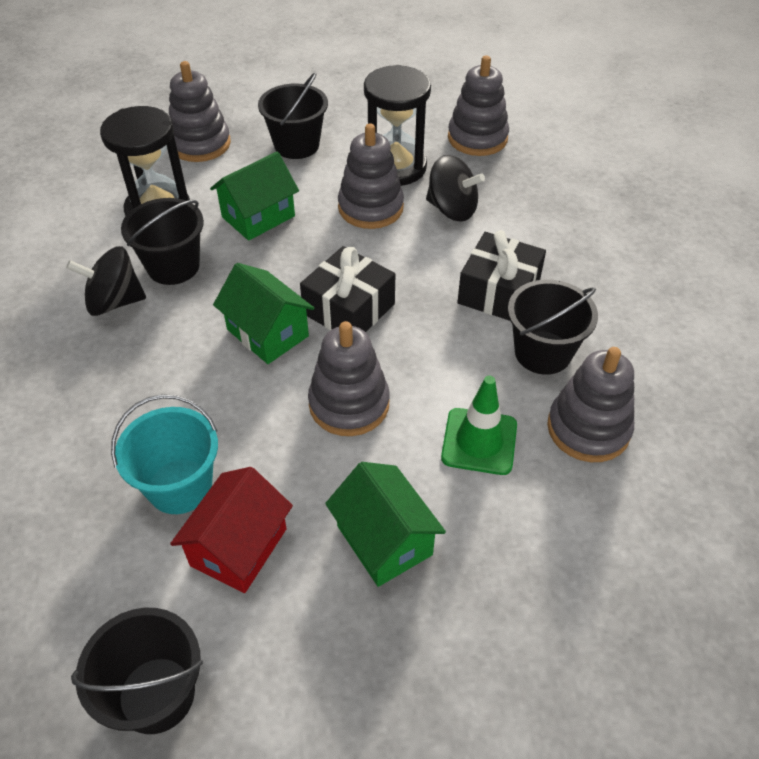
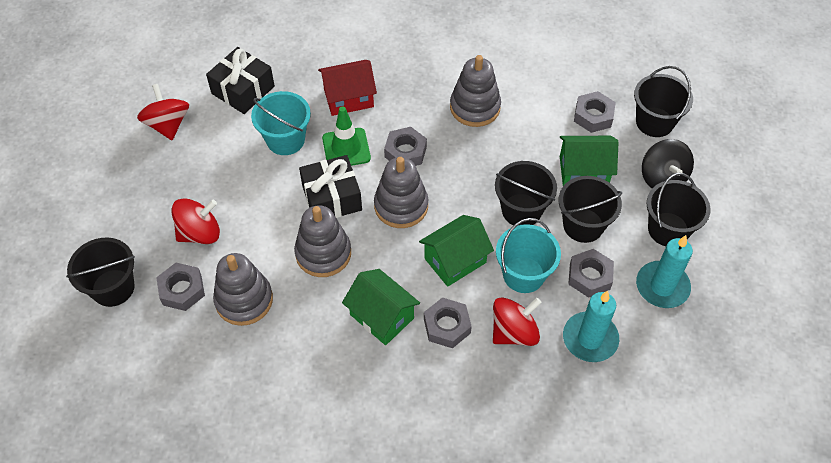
black bucket: [71,608,203,734] [121,198,204,285] [258,73,328,159] [508,280,598,375] = 4 -> [66,238,135,307] [495,161,557,225] [559,176,622,243] [634,66,693,137] [646,173,711,246] = 5
black hourglass: [100,106,190,217] [364,65,431,186] = 2 -> none = 0
black spinning top: [66,246,146,316] [426,155,485,222] = 2 -> [642,139,694,188] = 1
grey nut: none = 0 -> [156,263,205,311] [384,127,427,166] [424,298,472,348] [568,249,614,298] [574,91,616,133] = 5
grey stacking toy: [169,61,231,162] [308,321,390,436] [338,124,404,229] [448,55,509,156] [547,347,634,462] = 5 -> [213,253,273,326] [294,205,351,277] [374,157,429,228] [450,55,501,127] = 4
red spinning top: none = 0 -> [137,84,189,140] [171,198,220,244] [493,298,541,346] = 3
turquoise bucket: [111,394,218,514] = 1 -> [251,91,311,155] [496,218,561,293] = 2
turquoise candle: none = 0 -> [563,291,619,362] [636,235,693,308] = 2

